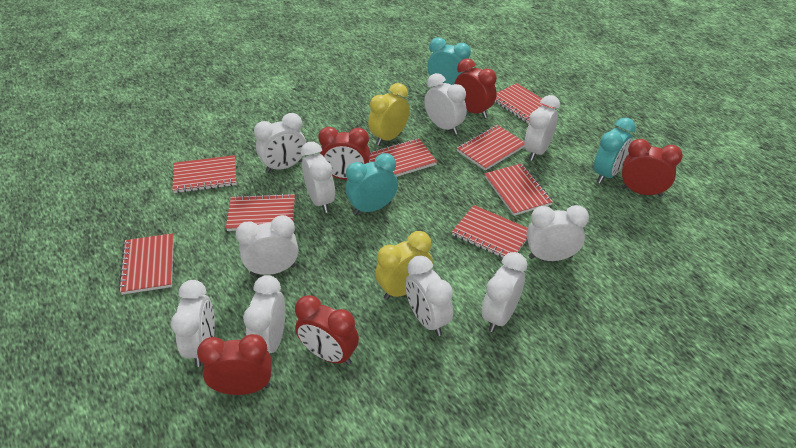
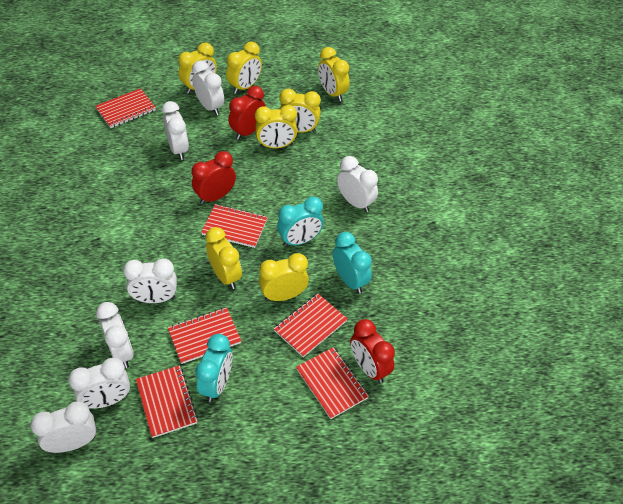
red clock: [197,334,272,395] [295,295,359,365] [318,127,370,180] [454,58,497,118] [621,139,683,197] = 5 -> [192,151,236,204] [229,86,266,140] [350,319,395,383] = 3
red notebook: [118,233,174,295] [172,155,237,193] [226,193,295,231] [369,138,437,177] [452,205,528,258] [457,125,525,171] [484,163,553,216] [495,83,555,124] = 8 -> [95,88,156,128] [136,365,198,438] [168,307,241,364] [201,204,268,248] [274,294,348,357] [296,347,369,419] = 6
white clock: [171,280,215,367] [236,215,298,275] [243,275,285,354] [254,113,306,173] [301,142,335,213] [405,255,453,336] [424,73,467,135] [482,252,527,332] [525,95,560,161] [526,205,589,261] = 10 -> [30,401,96,453] [68,358,130,409] [96,302,134,368] [123,259,177,303] [162,101,189,160] [192,60,224,115] [337,156,378,212] = 7
yellow clock: [368,83,410,146] [375,231,433,300] = 2 -> [178,43,217,94] [205,227,242,289] [226,41,262,94] [255,105,297,148] [259,253,309,301] [280,89,321,133] [318,47,350,102] = 7

